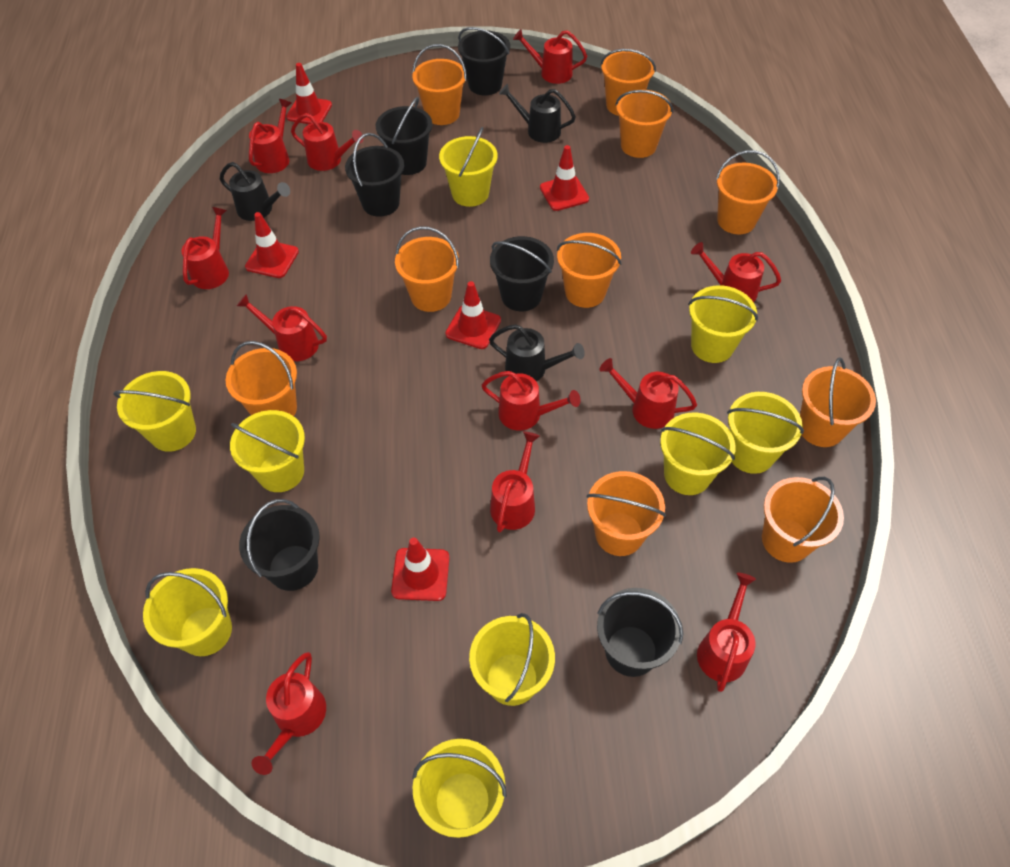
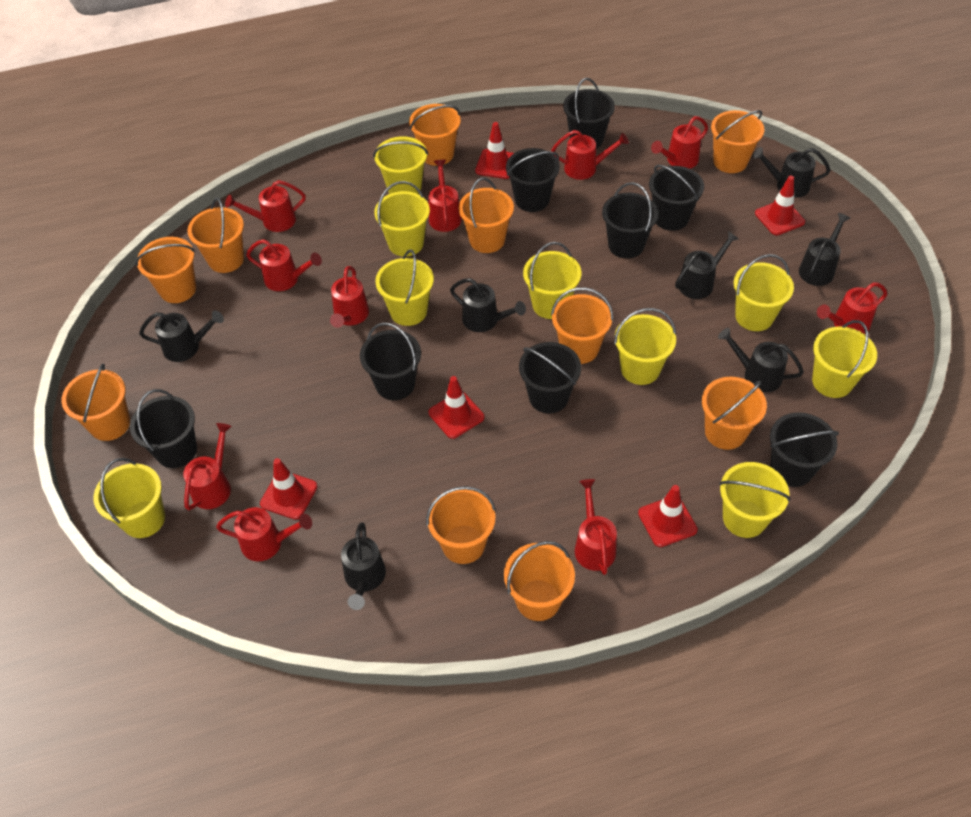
black bucket: [239,499,320,591] [345,133,404,217] [376,97,432,175] [458,27,510,95] [490,236,554,311] [597,588,683,677] = 6 -> [130,389,197,468] [360,322,421,400] [506,148,560,212] [519,342,581,413] [563,78,615,149] [602,182,658,259] [649,165,704,231] [770,412,839,487] = 8
black watering can: [220,162,290,221] [489,324,585,381] [499,84,576,143] = 3 -> [139,310,224,362] [341,522,386,610] [450,278,526,332] [675,231,739,299] [718,328,804,393] [753,147,830,198] [799,213,850,286] = 7
red watering can: [181,207,229,289] [237,294,327,361] [249,99,292,173] [252,652,326,775] [291,113,363,171] [482,371,580,431] [490,431,540,533] [513,29,587,84] [600,358,697,429] [691,242,781,302] [697,573,756,692] = 11 -> [183,423,232,510] [216,507,312,561] [225,180,306,232] [246,239,322,291] [330,266,369,328] [429,160,462,232] [551,130,629,180] [575,479,617,575] [651,116,708,169] [817,282,887,334] = 10

